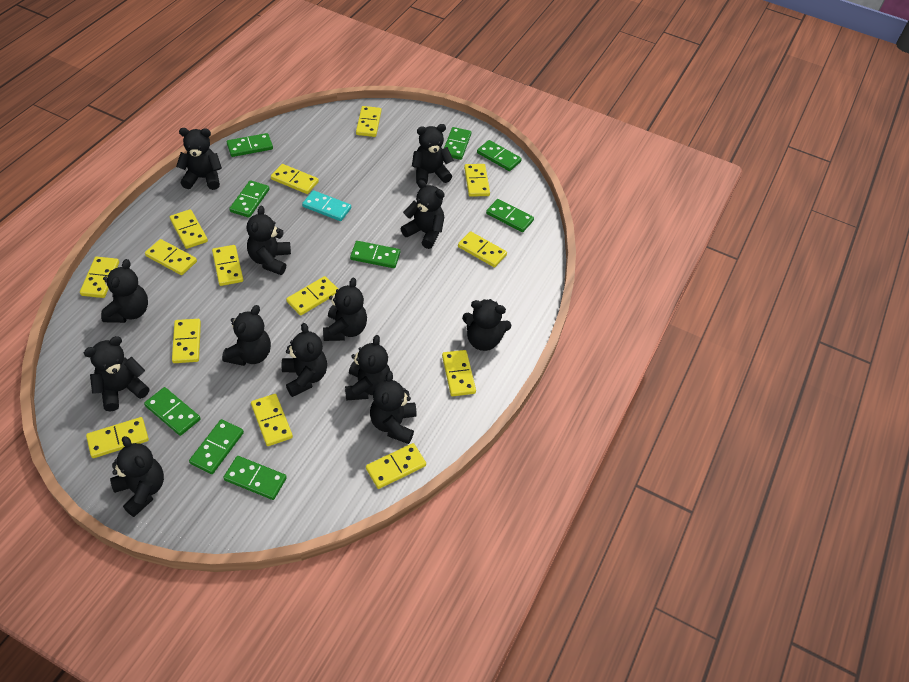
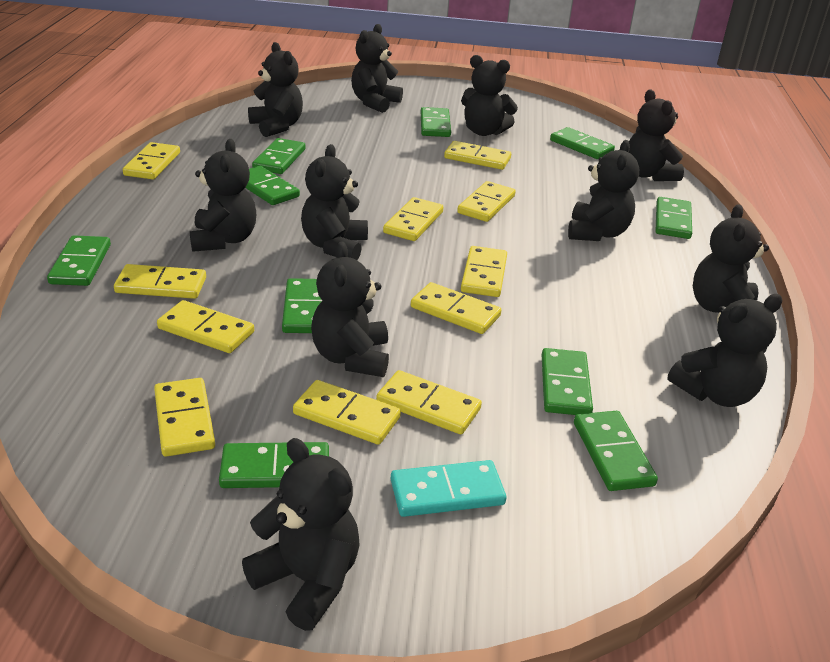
black teddy bear: [84,336,149,411] [101,259,148,323] [110,436,164,517] [176,128,222,190] [222,305,271,366] [246,206,291,275] [282,323,327,397] [323,278,367,341] [345,335,390,400] [370,371,417,444] [401,180,445,249] [412,124,454,185] [462,299,511,351] = 13 -> [190,139,256,252] [242,438,360,631] [248,42,303,137] [301,144,368,260] [311,241,389,377] [351,24,403,113] [461,55,518,136] [568,140,639,241] [629,89,684,181] [668,294,782,407] [693,204,769,313] = 11
green domino: [144,387,201,436] [189,419,244,474] [223,456,287,500] [227,133,273,157] [229,180,269,218] [350,241,400,268] [444,127,471,160] [477,140,522,171] [486,199,534,232] = 9 -> [47,235,111,286] [219,442,329,488] [245,166,300,205] [252,138,305,174] [282,278,322,333] [421,107,451,137] [542,348,593,415] [550,127,615,159] [574,411,658,491] [656,197,692,239] = 10
yellow domino: [80,257,119,298] [86,417,149,458] [145,239,197,275] [170,209,208,249] [172,319,201,363] [212,245,243,286] [251,394,293,446] [271,164,319,194] [286,276,338,316] [356,106,381,137] [366,443,426,489] [442,350,476,396] [458,231,507,267] [464,164,490,197] = 14 -> [114,264,206,299] [123,142,180,180] [154,378,215,457] [157,300,254,353] [293,380,401,445] [376,370,482,434] [383,197,443,241] [411,282,501,334] [444,141,511,170] [457,181,516,222] [461,246,507,297] = 11

